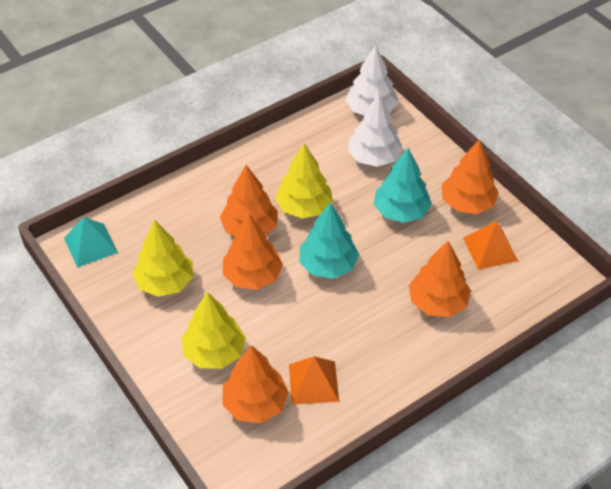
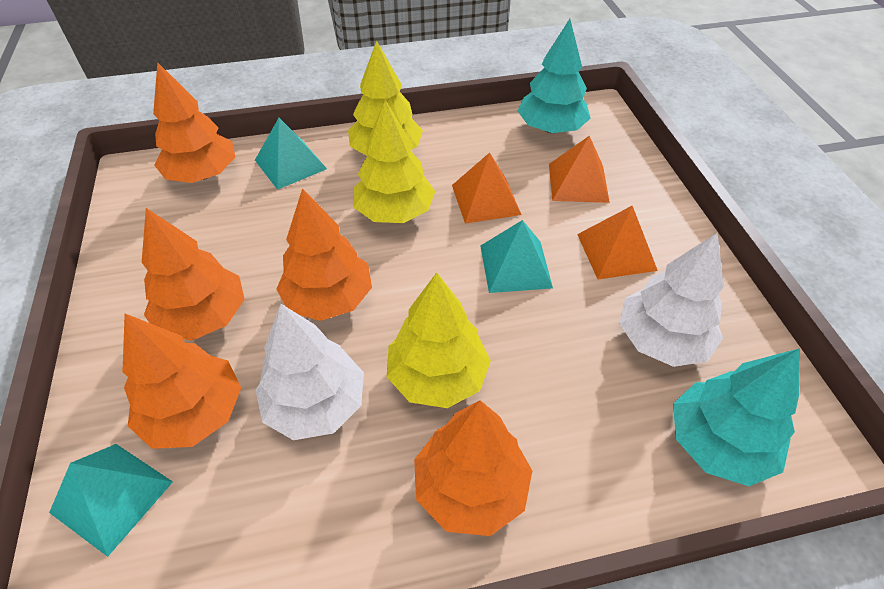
orange pyramid: [289,356,339,405] [463,221,518,270] = 2 -> [452,152,521,224] [549,136,610,203] [577,206,658,279] = 3
turquoise pyramid: [64,217,118,268] = 1 -> [49,444,173,557] [255,118,327,190] [480,220,553,293] = 3

